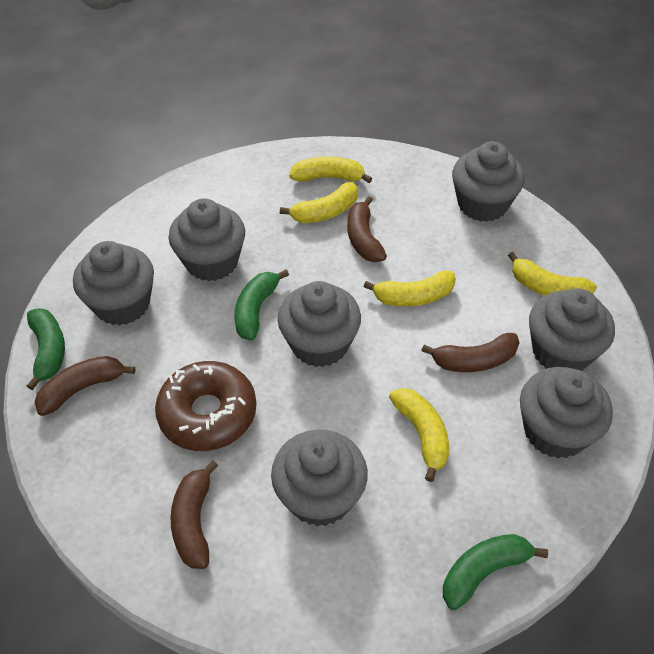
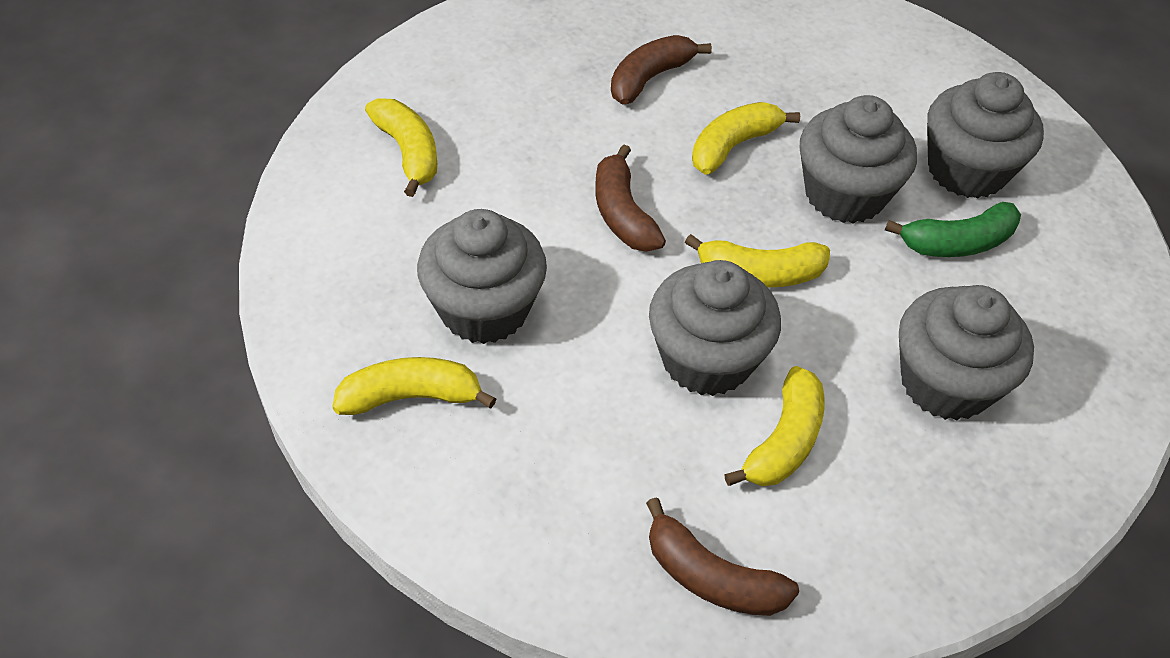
brown banana: [35,356,135,416] [171,460,218,569] [347,196,387,262] [421,333,520,372] = 4 -> [595,145,666,252] [611,35,712,105] [646,497,799,616] = 3
brown donut: [155,361,257,451] = 1 -> none = 0
green banana: [27,308,65,390] [234,269,289,341] [443,534,548,610] = 3 -> [885,202,1021,257] = 1
grey cupcake: [73,241,154,326] [169,199,245,281] [271,429,368,527] [278,281,361,367] [452,141,525,222] [520,367,613,459] [529,288,615,371] = 7 -> [417,209,547,344] [649,260,781,396] [800,95,917,224] [899,285,1034,421] [927,72,1044,198] = 5

